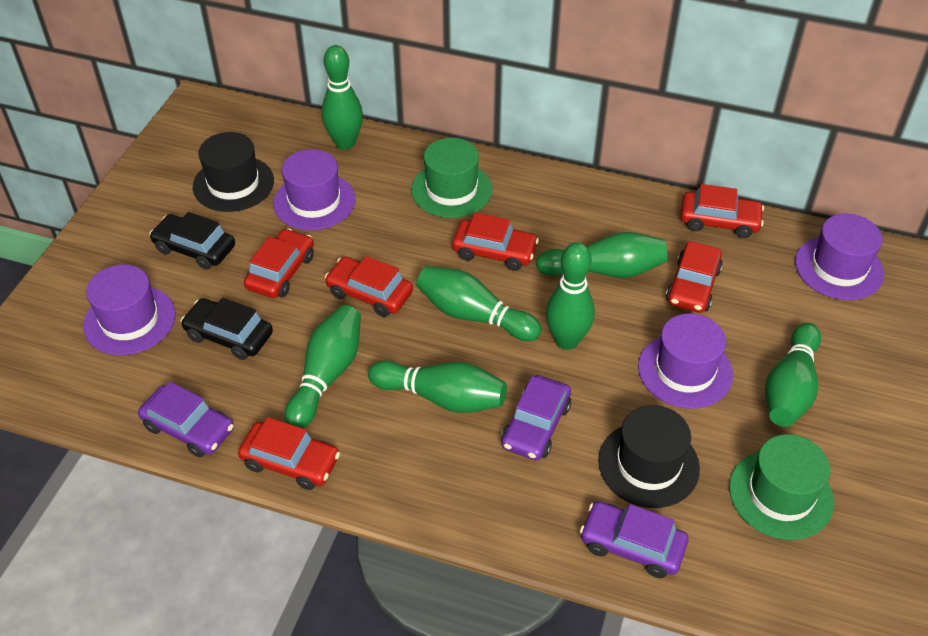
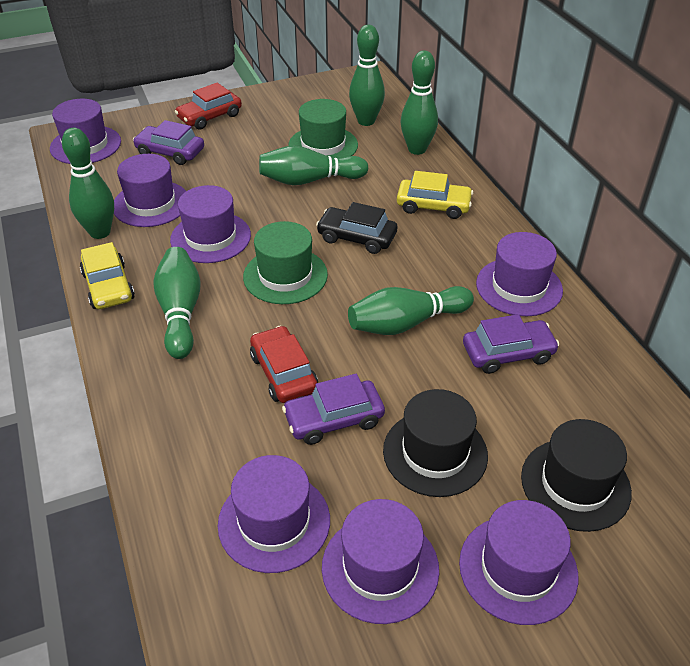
black car: [150,212,235,270] [181,297,273,360] = 2 -> [316,202,398,254] = 1
green bowling pin: [284,305,361,428] [321,45,363,150] [368,360,507,413] [416,266,542,341] [536,232,667,278] [545,242,595,350] [765,323,821,427] = 7 -> [62,128,114,239] [153,247,201,359] [259,145,368,185] [348,286,474,335] [349,25,385,126] [401,50,438,155] = 6
purple hat: [83,265,175,355] [273,149,355,230] [638,314,733,409] [795,214,884,300] = 4 -> [50,99,121,164] [114,154,186,227] [170,185,251,263] [218,455,330,573] [322,499,439,624] [459,500,578,625] [476,232,563,316] = 7
red car: [238,417,340,490] [244,229,314,298] [325,256,413,317] [452,213,539,271] [666,241,723,313] [681,184,764,238] = 6 -> [175,83,242,130] [250,326,318,403] = 2
yellow car: none = 0 -> [80,242,135,309] [397,171,473,219] = 2

